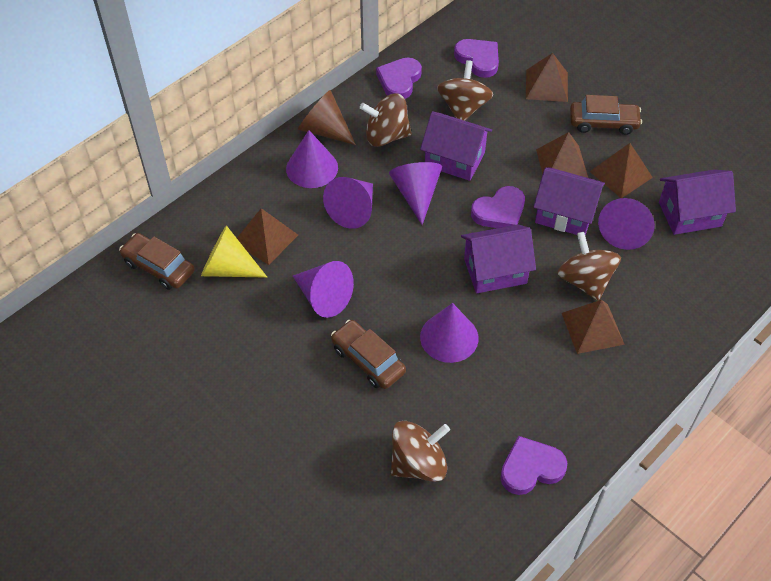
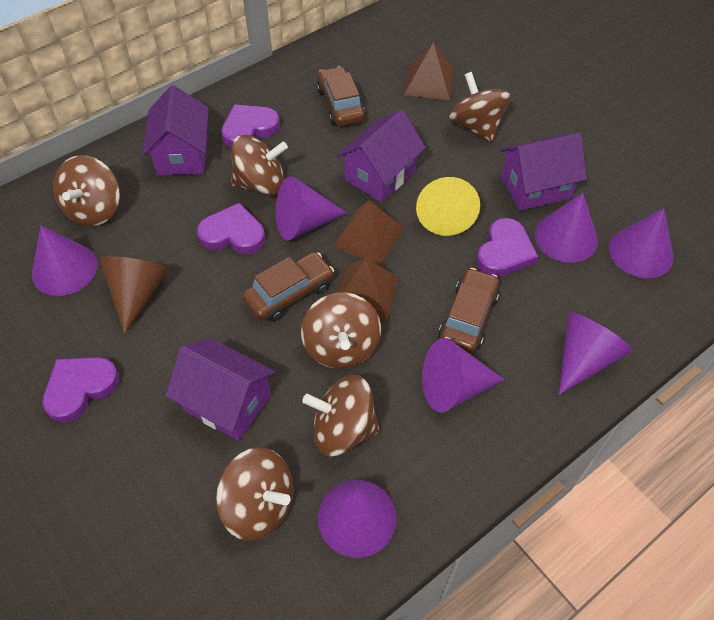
brown pyramid: [237,208,298,265] [526,53,568,102] [536,132,588,178] [562,300,625,354] [589,143,653,198] = 5 -> [333,200,403,266] [337,258,398,322] [404,42,454,100] = 3
brown spinning top: [360,93,412,147] [391,421,450,482] [437,60,493,121] [557,232,621,301] = 4 -> [53,155,120,226] [216,447,293,541] [231,135,288,196] [301,293,381,369] [302,375,380,457] [449,72,511,142] = 6
purple cone: [286,130,338,188] [293,261,354,318] [323,177,373,229] [389,162,442,225] [420,303,479,363] [598,198,655,250] = 6 -> [32,226,98,296] [276,176,347,241] [318,480,396,558] [422,338,505,412] [535,193,598,263] [559,312,633,395] [609,208,674,278] = 7

